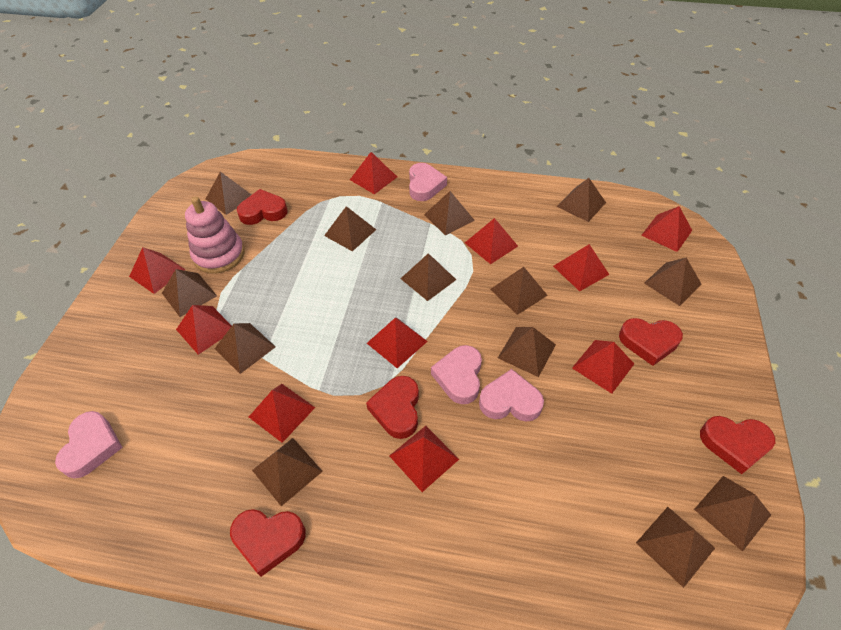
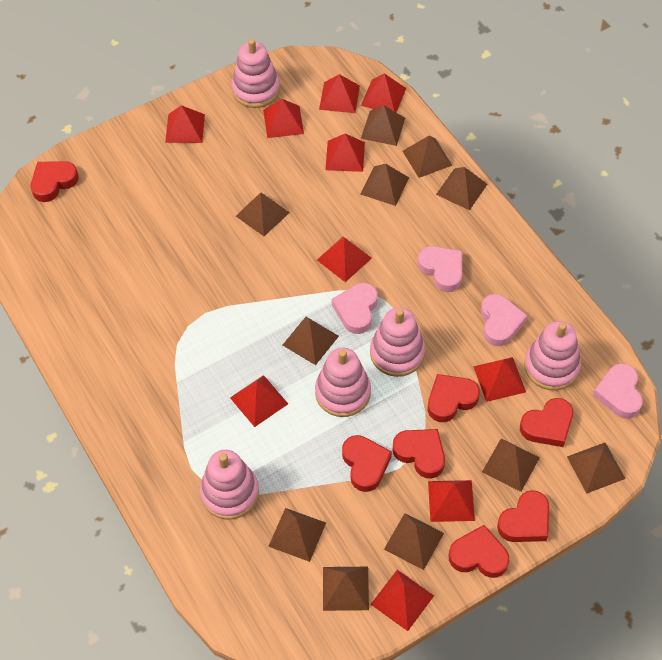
brown pyramid: [162,269,217,317] [206,172,251,215] [215,323,275,374] [252,438,323,506] [324,206,376,252] [401,253,456,301] [424,191,475,235] [490,267,548,315] [498,327,556,377] [557,178,606,222] [636,507,715,588] [644,258,701,306] [694,476,771,552] = 13 -> [236,192,290,236] [268,508,326,562] [283,317,339,365] [323,567,369,611] [360,164,409,206] [361,105,405,146] [384,513,444,570] [403,136,453,178] [436,167,487,210] [482,438,540,492] [567,442,626,493] = 11
pink stacking toy: [185,196,245,274] = 1 -> [200,450,259,519] [231,39,280,108] [315,348,371,417] [370,307,425,377] [524,321,581,390] = 5
red heart: [230,509,305,577] [237,189,288,225] [366,376,419,439] [619,318,683,366] [700,416,775,474] = 5 -> [31,161,79,202] [342,435,392,492] [393,429,445,478] [428,374,480,422] [449,525,509,578] [497,490,549,542] [520,398,573,447] = 7

